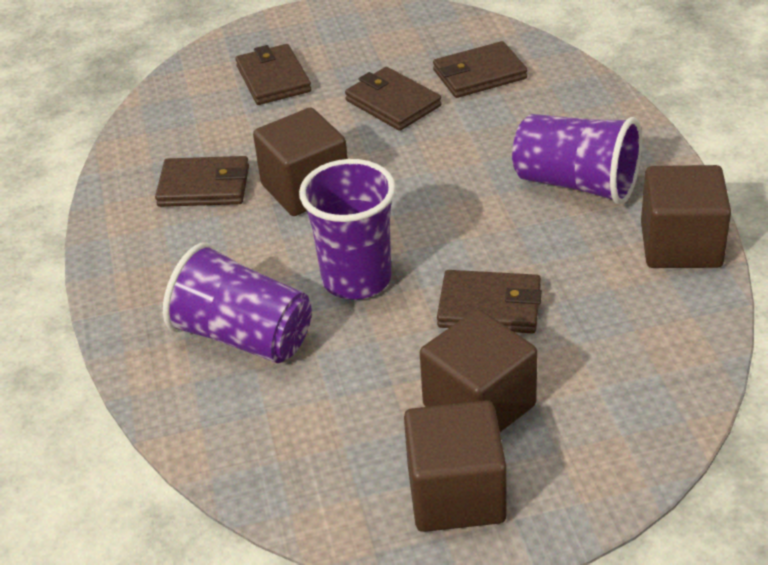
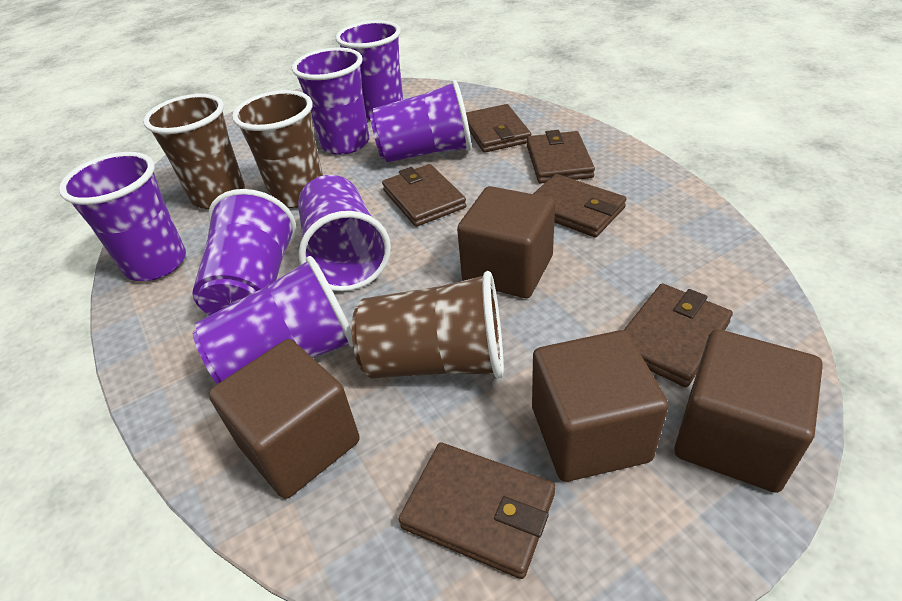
brown cup: none = 0 -> [143,94,245,209] [232,90,323,208] [352,271,504,378] = 3
brown wallet: [155,156,249,207] [235,44,311,105] [345,67,441,131] [433,41,527,98] [437,270,542,333] = 5 -> [382,164,467,227] [399,442,555,579] [466,104,531,153] [527,130,595,184] [533,174,626,237] [624,283,733,387] = 6
purple cup: [163,242,312,363] [299,159,396,300] [512,114,642,205] = 3 -> [59,152,186,281] [192,189,296,316] [193,256,353,384] [292,47,369,155] [298,175,391,291] [336,20,403,120] [370,80,471,162] = 7

